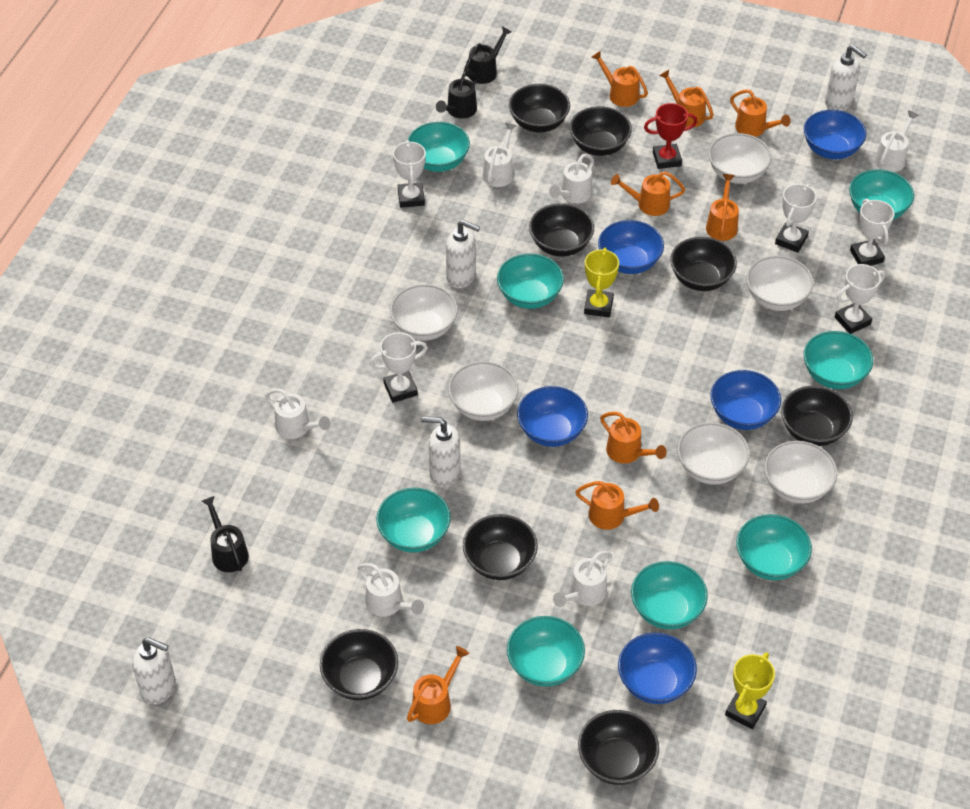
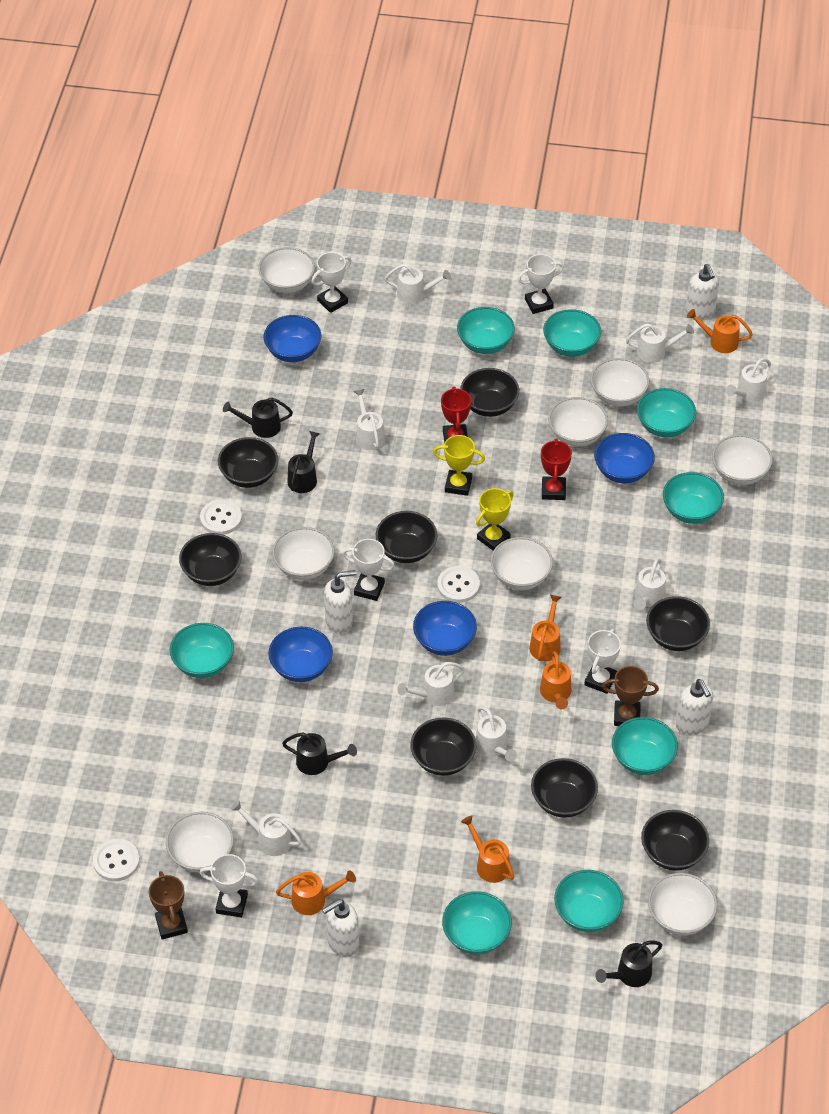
black watering can: [202,496,249,572] [436,70,477,119] [464,26,512,84] = 3 -> [223,398,293,438] [282,733,357,775] [287,431,320,493] [595,941,663,987] = 4
blue bowl: [517,386,588,447] [598,220,664,274] [618,633,697,704] [710,370,781,430] [804,110,866,159] = 5 -> [264,315,321,362] [268,627,333,682] [413,601,477,656] [594,433,655,483] = 4
brown trophy: none = 0 -> [149,871,188,940] [602,666,659,726] = 2
orange watering can: [407,646,469,724] [575,481,659,530] [591,51,648,107] [600,412,667,464] [611,171,685,216] [659,70,714,127] [706,174,739,241] [730,90,791,137] = 8 -> [276,870,356,915] [461,815,515,883] [529,595,561,661] [540,651,571,709] [687,309,753,353] = 5
red trophy: [644,103,698,169] = 1 -> [441,387,471,443] [541,438,572,500] = 2
white bowl: [390,284,458,341] [448,361,519,421] [677,422,750,485] [708,133,772,184] [746,256,814,311] [764,441,837,504] = 6 -> [166,812,234,873] [258,247,315,293] [272,527,335,580] [490,537,553,590] [548,397,608,447] [590,358,649,407] [648,873,717,935] [712,435,773,485] = 8
white button: none = 0 -> [93,839,140,881] [200,499,242,535] [437,566,480,603] = 3
white watering can: [265,389,331,439] [358,563,424,617] [483,123,517,187] [549,154,594,203] [553,551,612,607] [875,110,919,172] = 6 -> [231,800,302,856] [353,389,385,450] [385,264,451,304] [397,662,465,706] [476,707,517,762] [626,324,694,363] [634,558,666,610] [726,358,771,402] = 8

